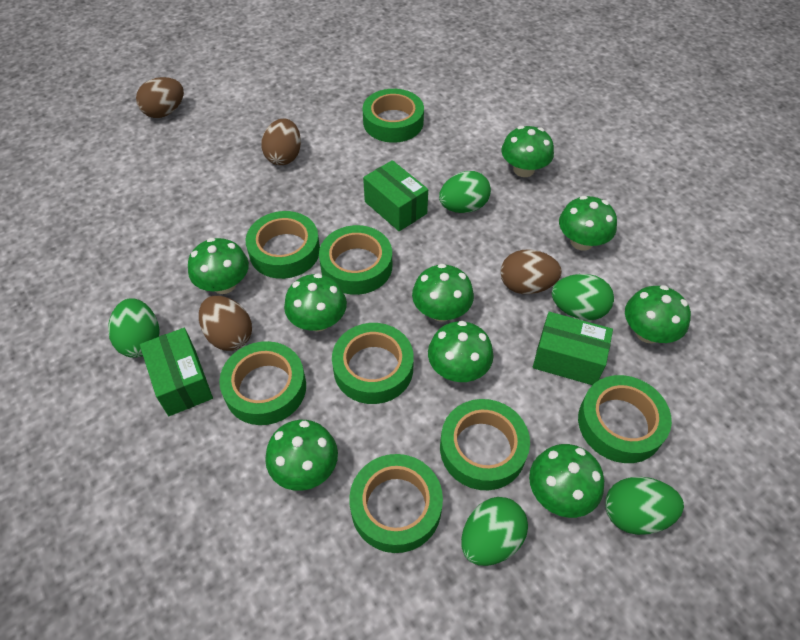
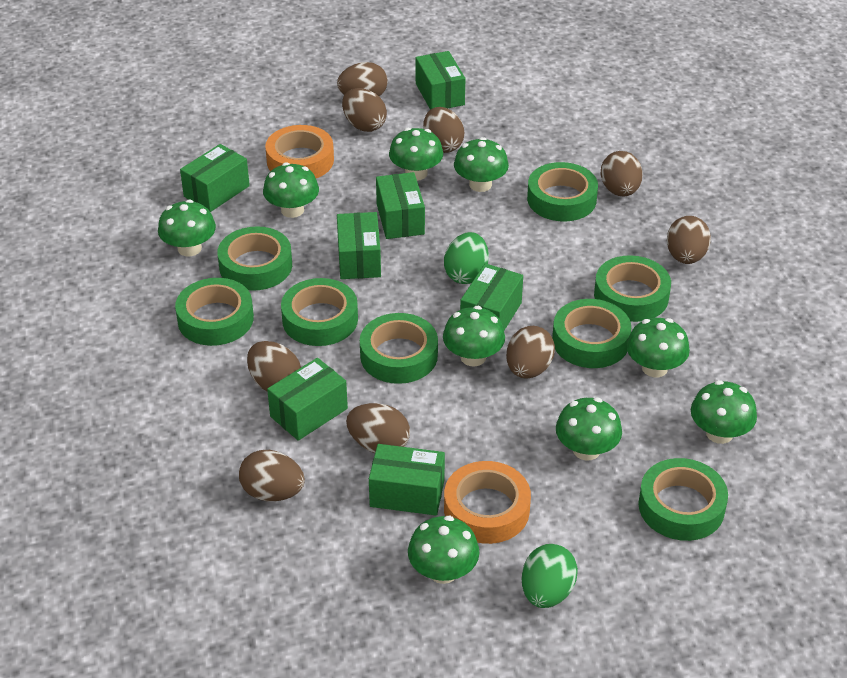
brown egg: [136,77,184,118] [199,296,252,351] [261,119,301,165] [500,250,562,294] = 4 -> [239,450,305,501] [247,341,301,392] [337,62,388,96] [342,88,387,132] [346,403,410,453] [423,107,464,153] [506,326,555,379] [600,151,642,197] [667,216,711,264] = 9
green box: [140,328,213,416] [363,160,428,231] [533,312,613,385] = 3 -> [180,144,250,212] [267,358,348,441] [337,212,381,279] [369,444,445,516] [376,172,425,239] [416,51,465,110] [460,263,523,330] = 7
green egg: [108,298,159,358] [439,171,491,213] [461,497,528,566] [551,274,614,320] [605,477,684,535] = 5 -> [444,232,489,284] [522,544,578,608] = 2
orange tape: none = 0 -> [265,125,334,178] [444,461,531,544] = 2

